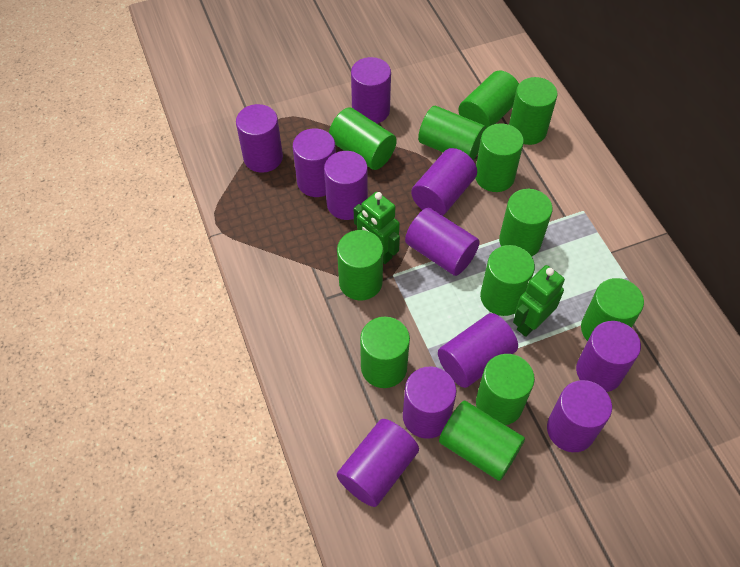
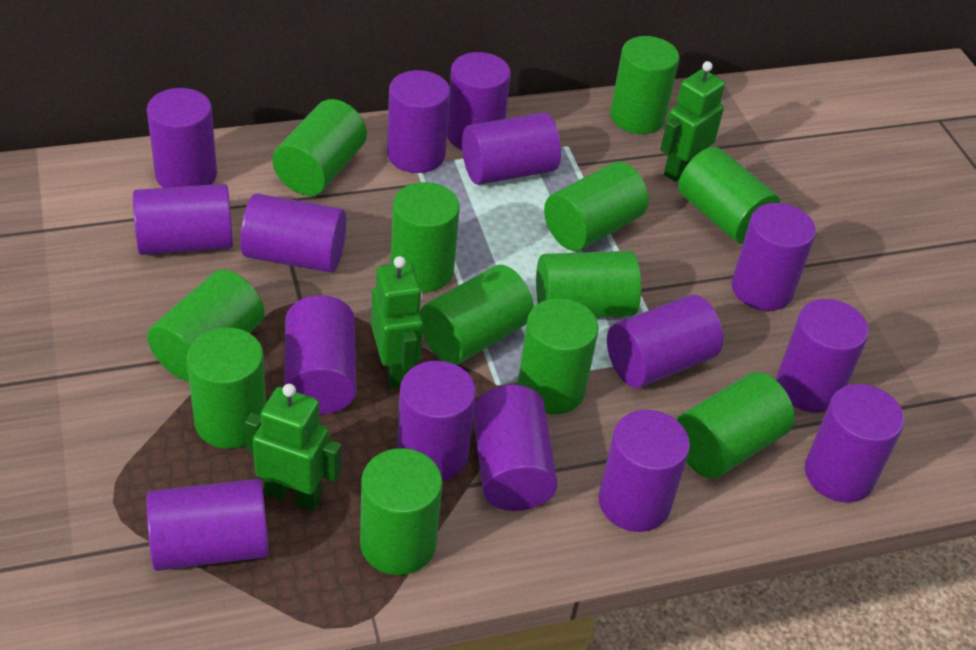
green robot: [354,192,400,264] [513,265,565,337] = 2 -> [245,384,341,511] [371,256,423,388] [660,61,725,182] = 3
purple cylinder: [236,104,283,173] [293,128,336,197] [324,151,368,220] [337,419,419,507] [351,57,391,123] [403,366,456,439] [405,208,480,276] [411,148,477,216] [438,313,518,388] [547,380,612,452] [576,321,641,392] = 11 -> [133,184,233,255] [146,479,269,571] [147,88,217,188] [240,193,346,273] [284,295,356,415] [387,70,450,173] [397,361,476,481] [447,52,511,150] [462,113,561,185] [473,385,558,511] [598,410,690,532] [607,295,723,388] [732,203,816,311] [776,299,869,413] [805,384,904,503] = 15

